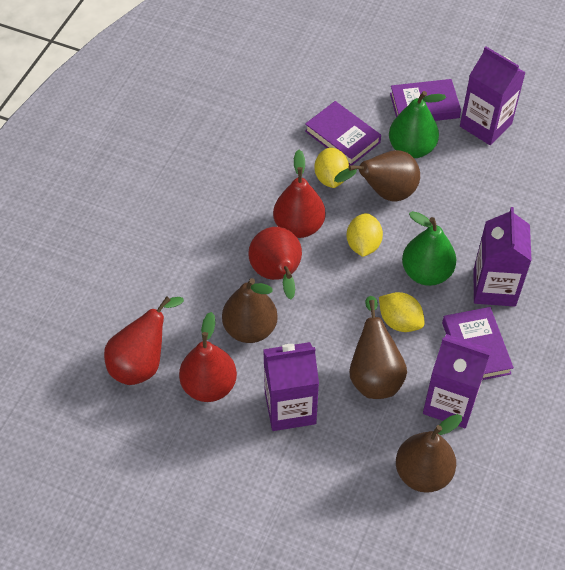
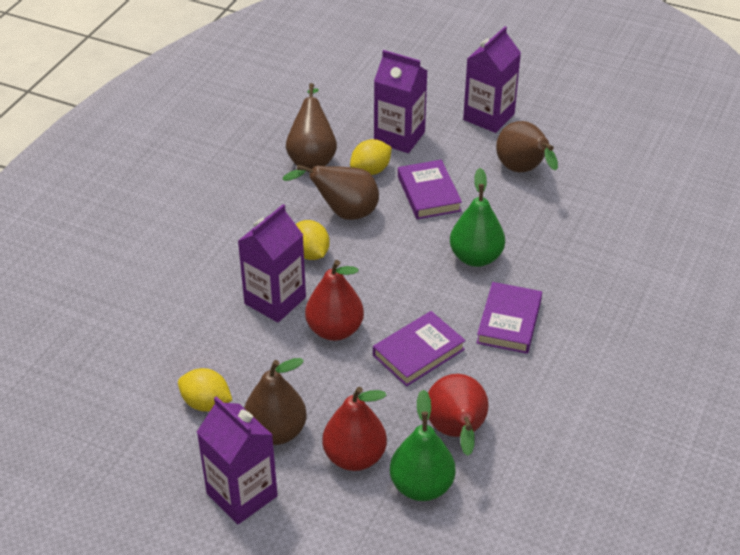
red pear: [104,296,184,385] [179,312,237,402] [248,227,302,299] [273,150,325,238] = 4 -> [305,260,364,341] [322,387,387,471] [428,374,489,456] = 3

